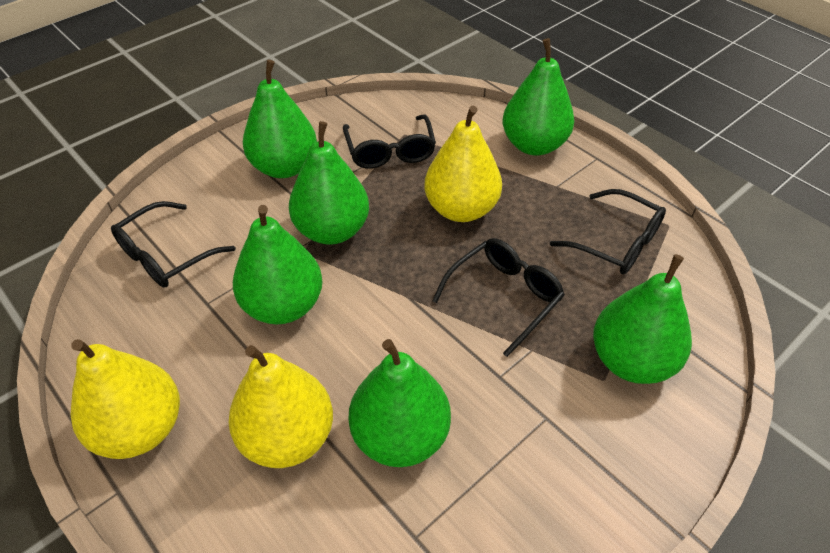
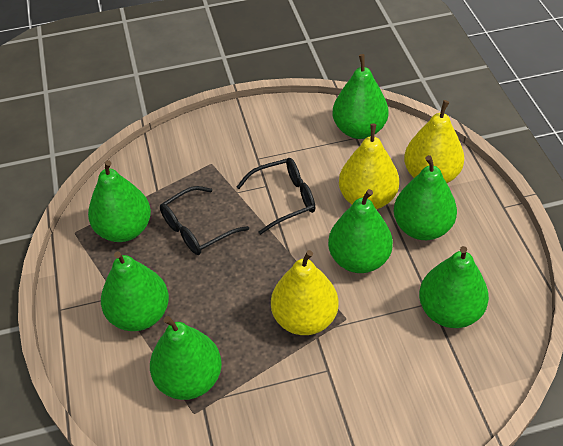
black glasses: [111,201,236,288] [343,115,436,169] [432,238,565,357] [550,189,666,274] = 4 -> [160,186,249,255] [237,158,315,235] = 2
green pear: [233,205,323,325] [243,60,317,178] [289,121,369,245] [349,339,451,467] [503,38,574,155] [593,254,692,384] = 6 -> [88,160,151,242] [101,251,169,331] [150,316,222,400] [328,189,393,273] [333,54,389,139] [394,155,457,240] [419,246,489,328] = 7

